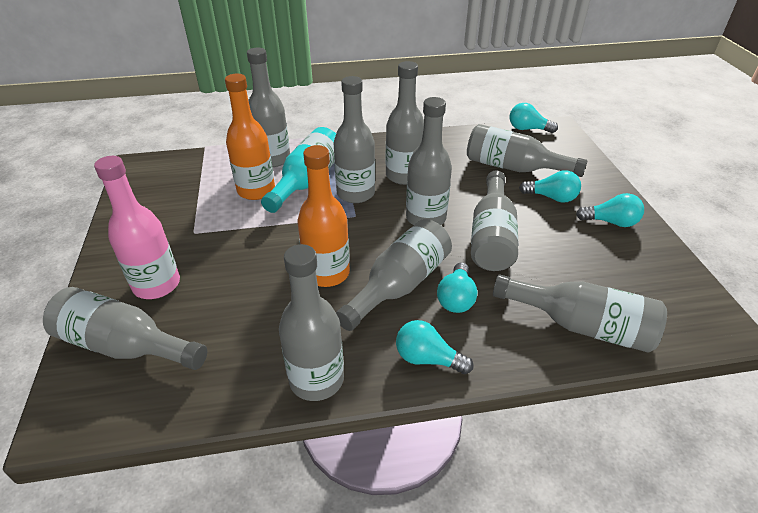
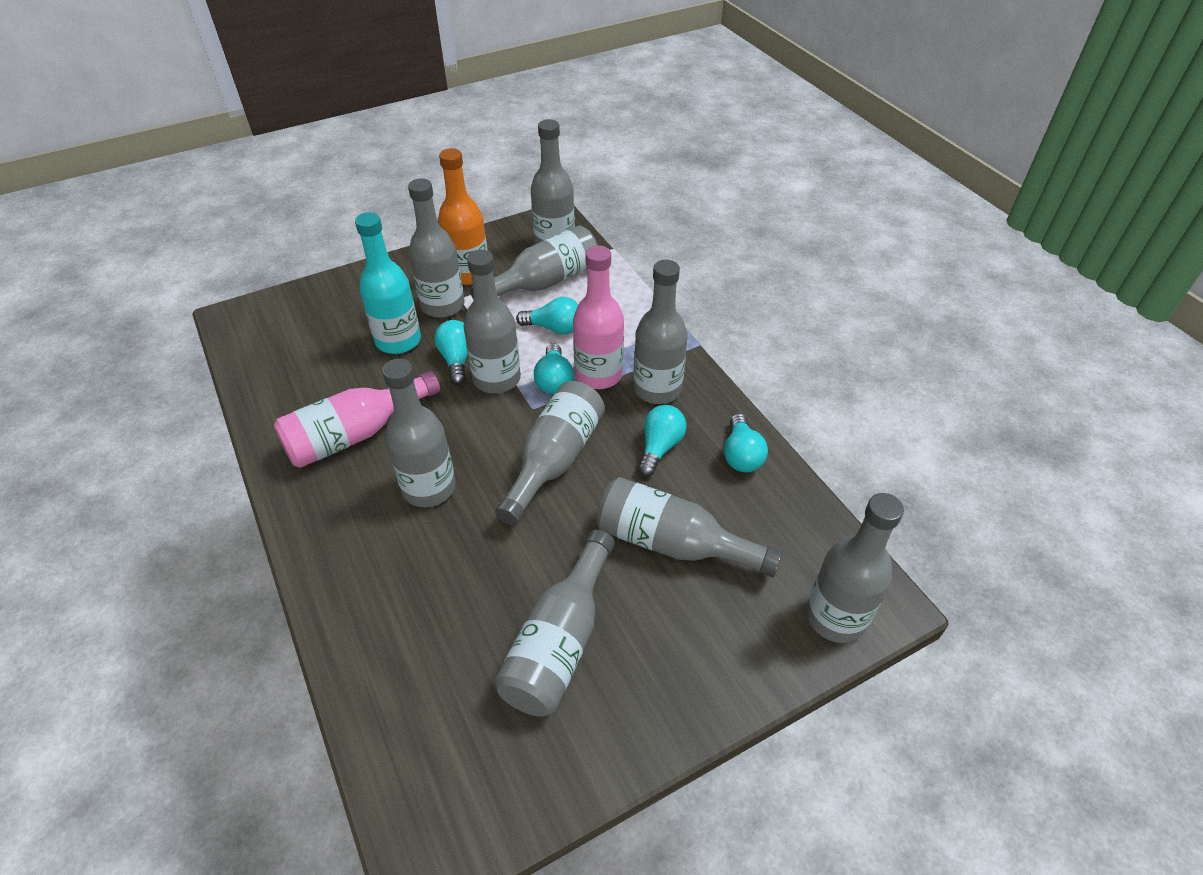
orange bottle: [225,74,275,200] [297,145,350,287] = 2 -> [438,148,488,285] = 1
pink bottle: [94,156,180,299] = 1 -> [274,371,440,468] [573,245,624,389] = 2

